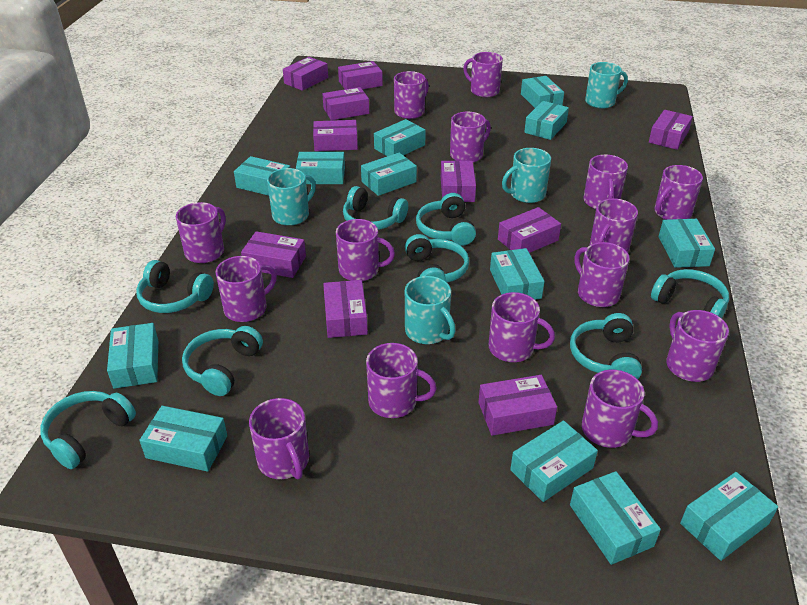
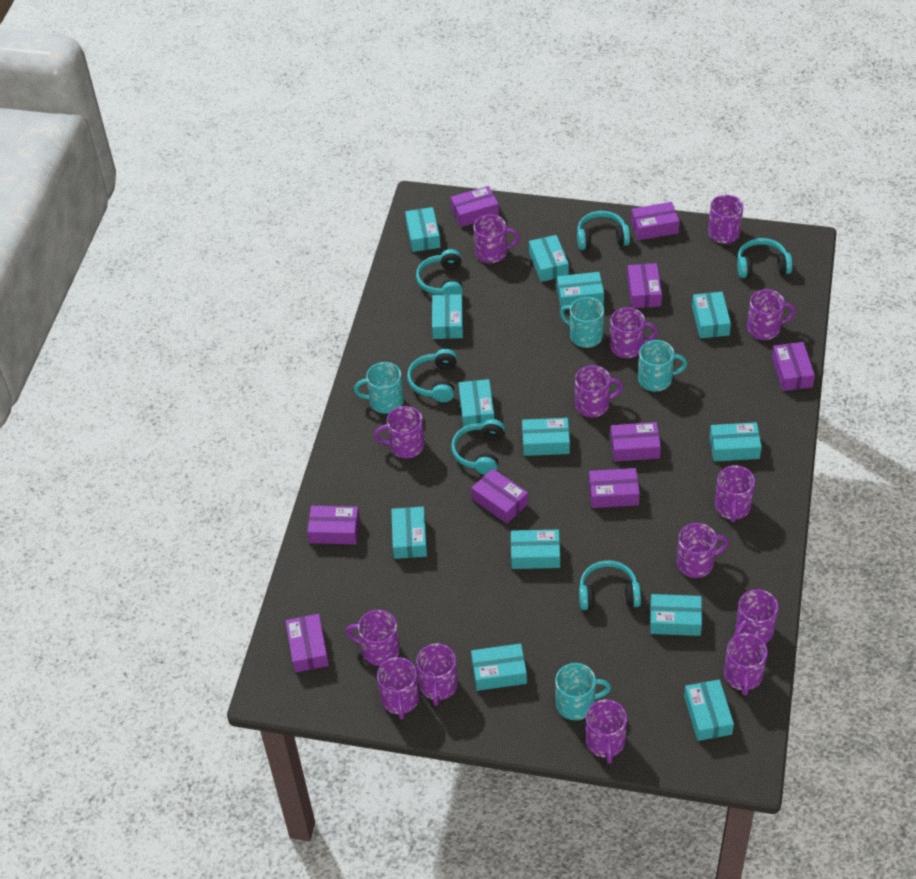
purple box: [241,231,306,278] [283,57,328,91] [313,120,358,151] [322,87,369,120] [323,280,368,338] [338,61,383,89] [441,161,476,202] [478,375,557,436] [498,207,561,253] [649,110,693,150] = 10 -> [286,614,329,673] [307,506,360,544] [450,186,499,227] [471,468,528,524] [589,468,640,508] [610,422,661,462] [627,263,662,308] [631,202,680,240] [772,342,815,391] = 9
purple mug: [176,202,226,263] [216,256,277,322] [249,398,309,479] [336,219,395,281] [366,343,437,418] [394,71,429,119] [450,112,491,163] [463,52,503,97] [489,292,555,362] [575,242,630,307] [582,370,658,448] [583,155,628,209] [590,199,638,253] [655,165,703,220] [666,310,729,382] = 15 -> [346,610,400,666] [374,406,424,458] [377,657,419,720] [416,644,458,706] [474,214,520,263] [575,365,623,417] [586,700,627,764] [610,307,658,358] [677,523,729,578] [708,195,743,244] [715,466,755,523] [724,633,768,696] [733,589,779,644] [747,289,796,340] = 14
turquoise headphones: [40,391,136,469] [136,260,214,313] [182,326,263,396] [343,186,408,230] [405,234,469,283] [416,193,476,246] [570,313,642,379] [651,269,729,318] = 8 -> [407,349,457,402] [416,249,463,295] [451,419,505,475] [577,211,630,250] [579,560,641,610] [737,238,793,278] = 6

